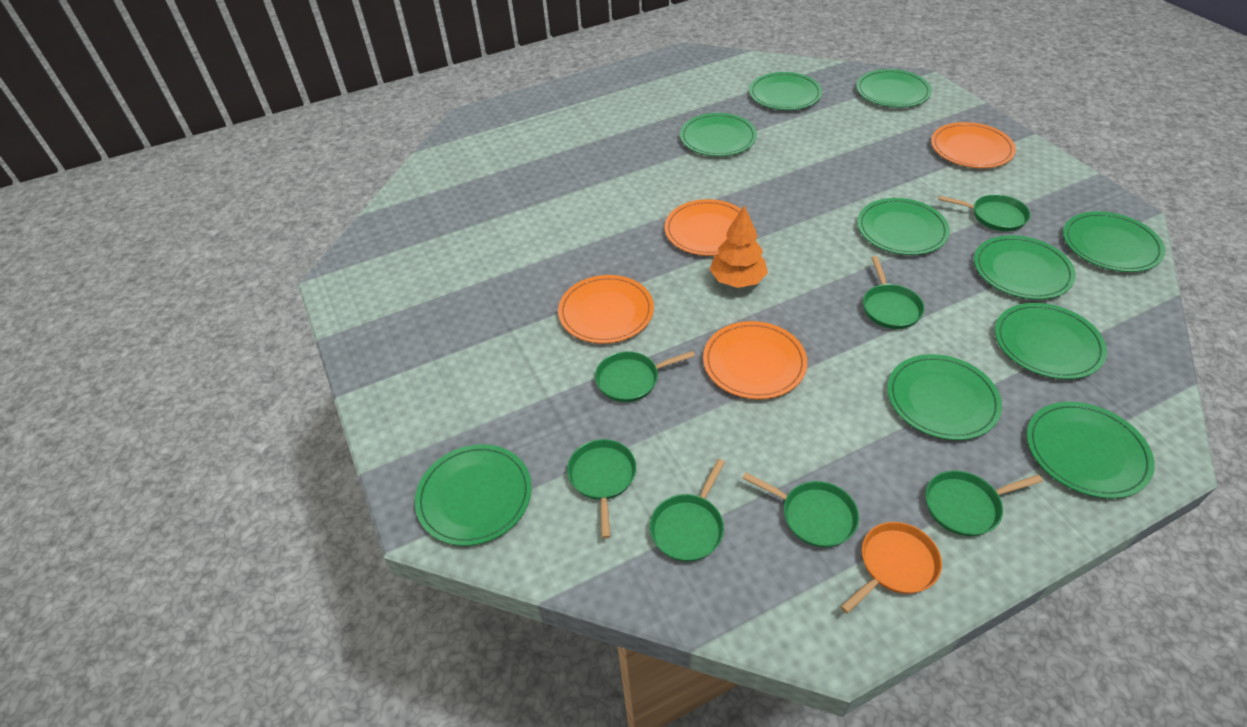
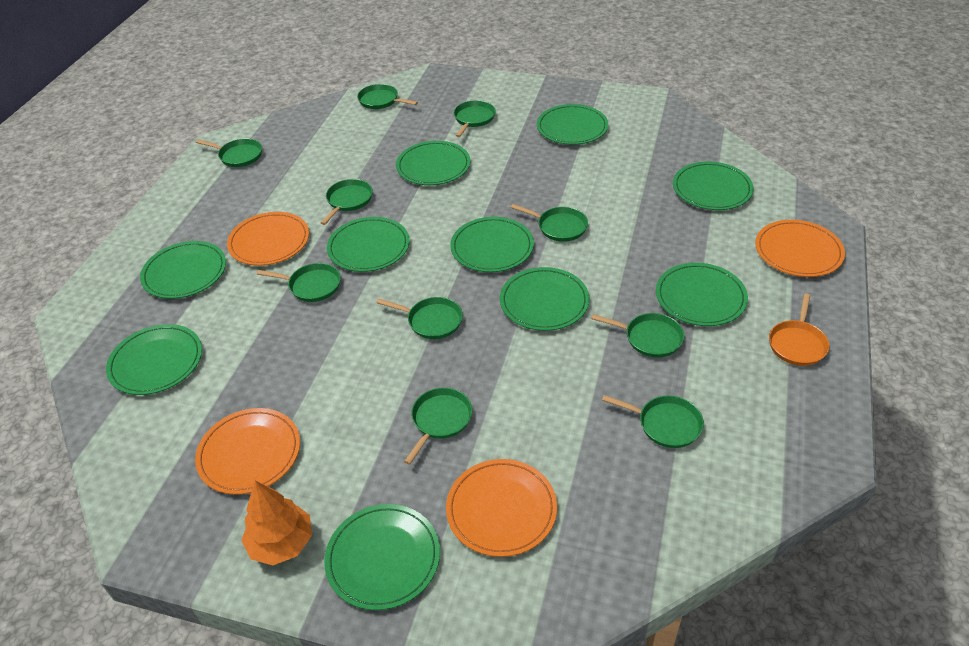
green pan: [567,439,636,538] [595,351,695,402] [650,459,725,562] [742,472,859,548] [863,256,924,329] [925,470,1043,536] [938,194,1031,231] = 7 -> [195,138,262,167] [257,263,341,302] [321,179,373,225] [357,84,418,109] [376,297,463,339] [404,388,472,465] [454,100,496,137] [511,204,588,242] [591,313,684,357] [602,395,704,448] = 10

